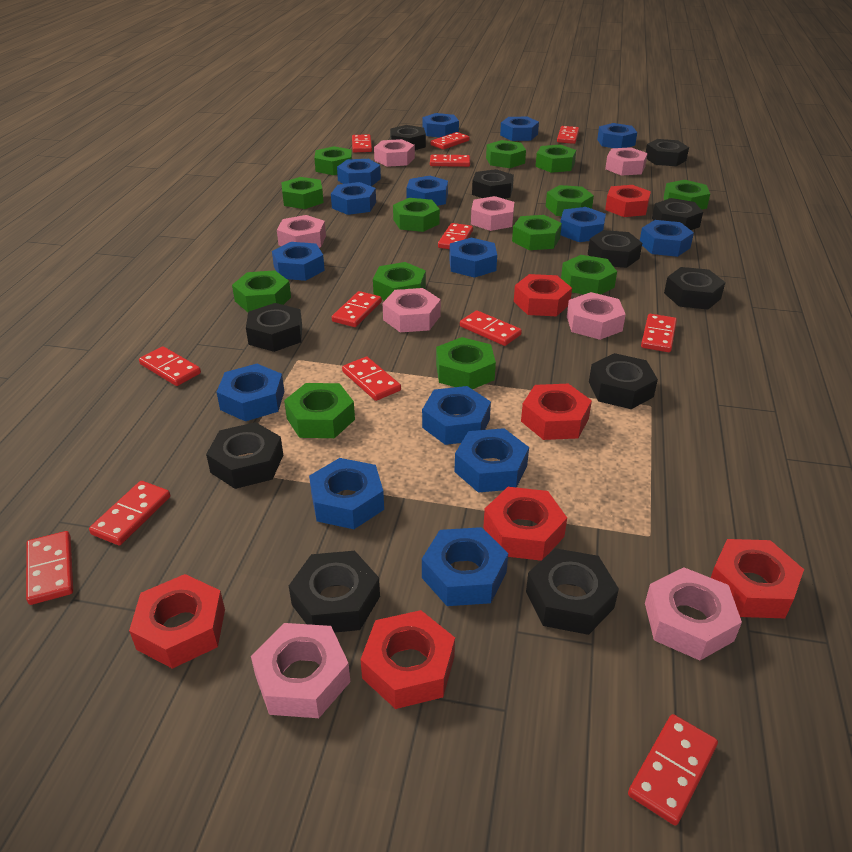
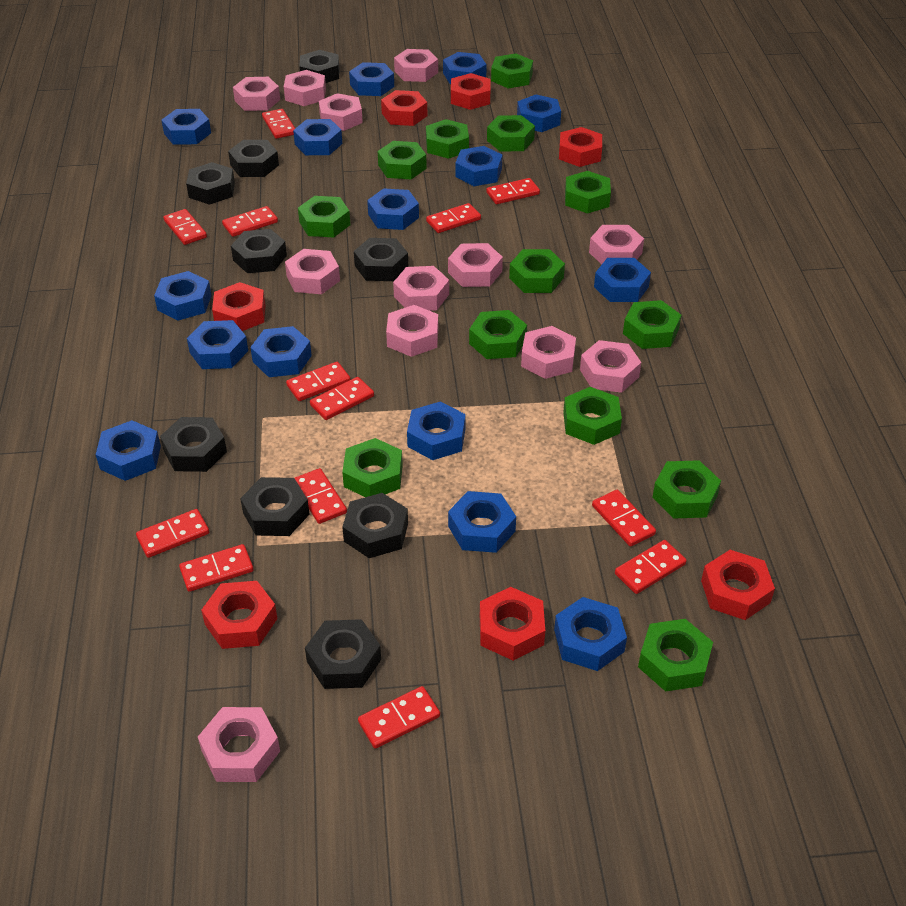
black nut: [206,422,283,489] [246,303,302,352] [289,551,380,633] [390,125,426,150] [472,169,514,199] [526,548,619,635] [588,230,642,268] [589,353,658,409] [646,139,689,166] [652,198,703,230] [664,267,725,309] = 11 -> [160,417,227,472] [186,162,235,205] [228,140,279,177] [231,229,287,273] [240,477,310,536] [299,50,339,83] [305,619,381,689] [342,493,408,558] [354,238,408,281] = 9
pink nut: [251,623,350,718] [277,215,326,248] [374,139,415,167] [383,288,441,332] [471,196,514,231] [567,292,626,340] [605,147,648,176] [645,567,742,661] = 8 -> [198,707,280,782] [233,77,280,111] [284,70,326,106] [285,249,340,294] [319,93,363,131] [386,305,438,357] [393,266,449,311] [394,49,438,82] [448,243,503,287] [521,326,576,379] [580,340,641,393] [589,225,644,264] = 12

